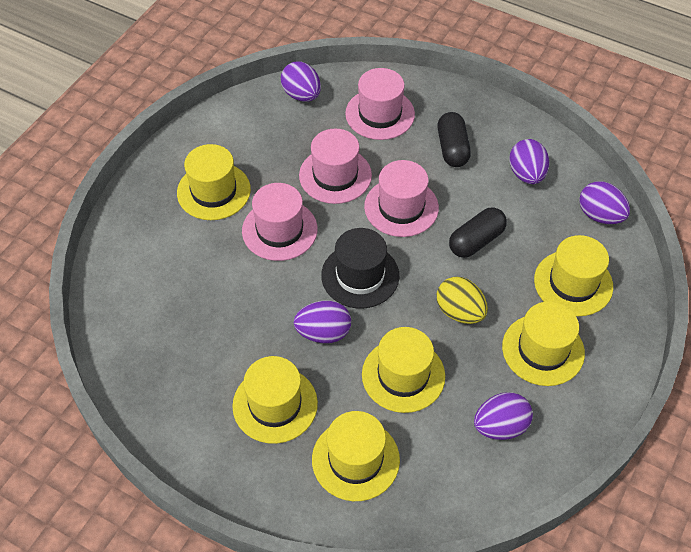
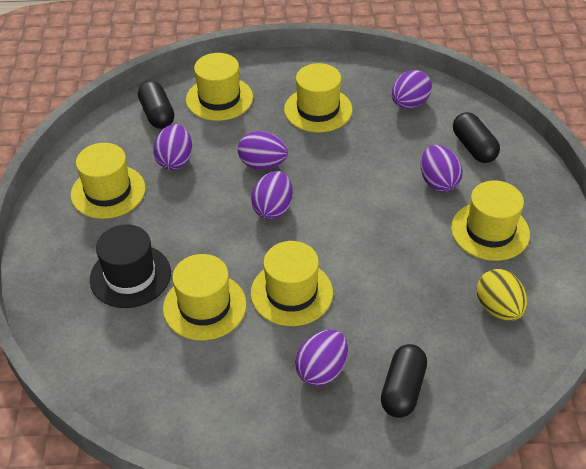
black capsule: [437,112,471,167] [449,207,507,258] = 2 -> [138,81,174,129] [381,344,427,418] [453,112,500,163] = 3
pink hat: [242,183,318,261] [299,129,372,204] [345,68,415,140] [364,160,439,237] = 4 -> none = 0
purple egg: [281,62,321,102] [294,300,351,343] [474,392,533,440] [509,139,549,184] [579,181,630,224] = 5 -> [153,124,192,170] [238,131,288,170] [251,171,293,219] [295,330,348,386] [391,70,432,108] [421,145,463,192] = 6

